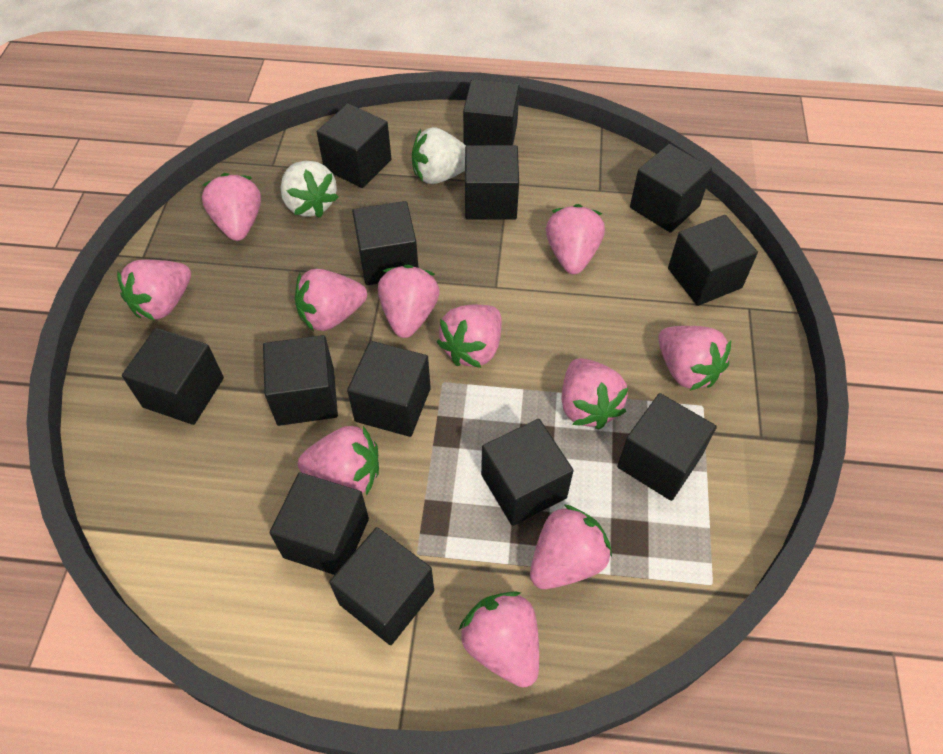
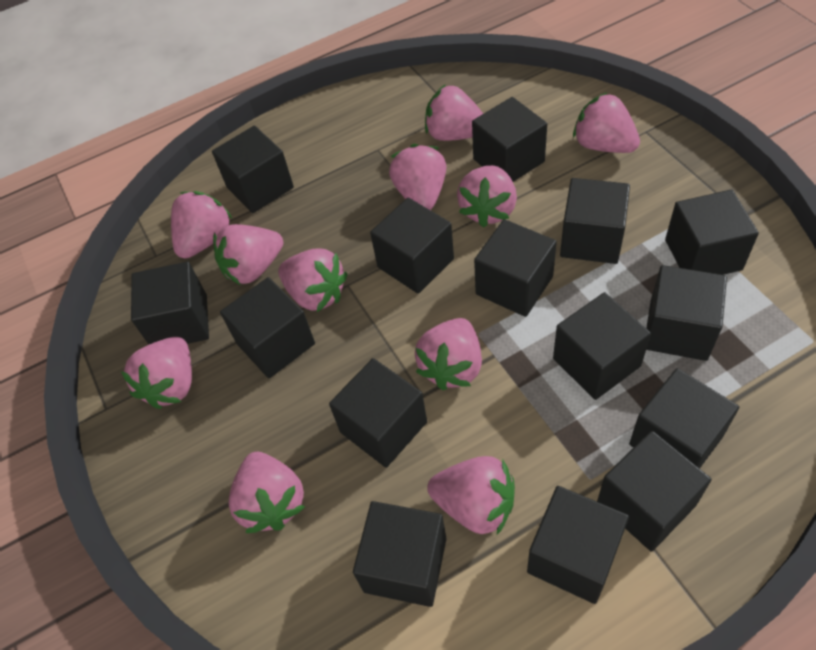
black cube: [122,328,224,425] [263,335,338,426] [270,472,369,575] [317,104,392,188] [329,527,434,645] [347,341,431,437] [352,201,419,285] [463,79,520,145] [465,145,519,220] [481,419,574,526] [617,393,717,501] [630,144,712,233] [668,215,758,306] = 13 -> [131,262,209,344] [212,126,294,213] [220,277,315,378] [329,358,427,468] [353,501,446,607] [370,198,454,294] [472,97,547,182] [474,219,557,317] [527,486,629,604] [553,292,651,400] [560,178,630,264] [597,431,711,552] [629,368,739,469] [646,265,727,361] [665,190,759,275] = 15
white strawberry: [280,161,339,218] [412,127,466,184] = 2 -> none = 0

